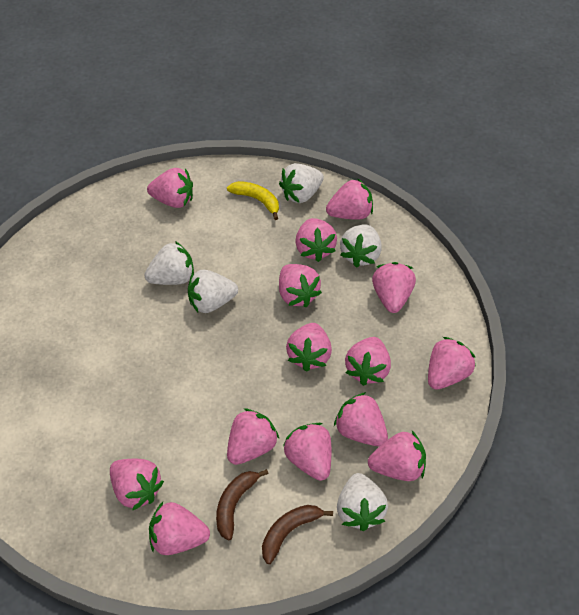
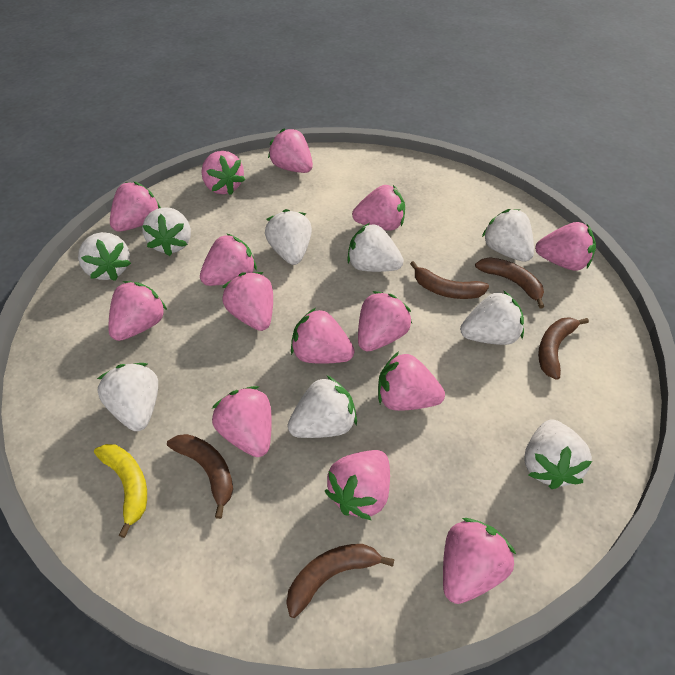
brown banana: [216,469,268,541] [262,505,333,564] = 2 -> [167,434,233,519] [286,544,395,618] [410,261,489,299] [475,257,544,308] [538,317,589,380] = 5
white strawberry: [144,241,194,285] [188,270,238,313] [279,163,324,203] [337,473,388,531] [340,224,382,268] = 5 -> [78,232,131,281] [97,363,158,431] [142,207,191,256] [265,209,312,265] [287,376,357,438] [347,223,404,272] [460,290,524,345] [482,209,534,262] [524,420,592,489] = 9

